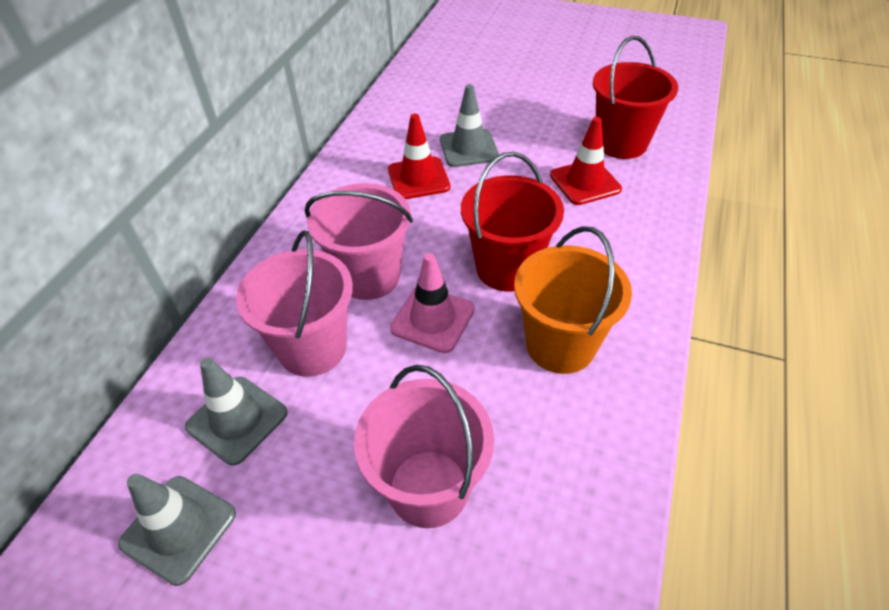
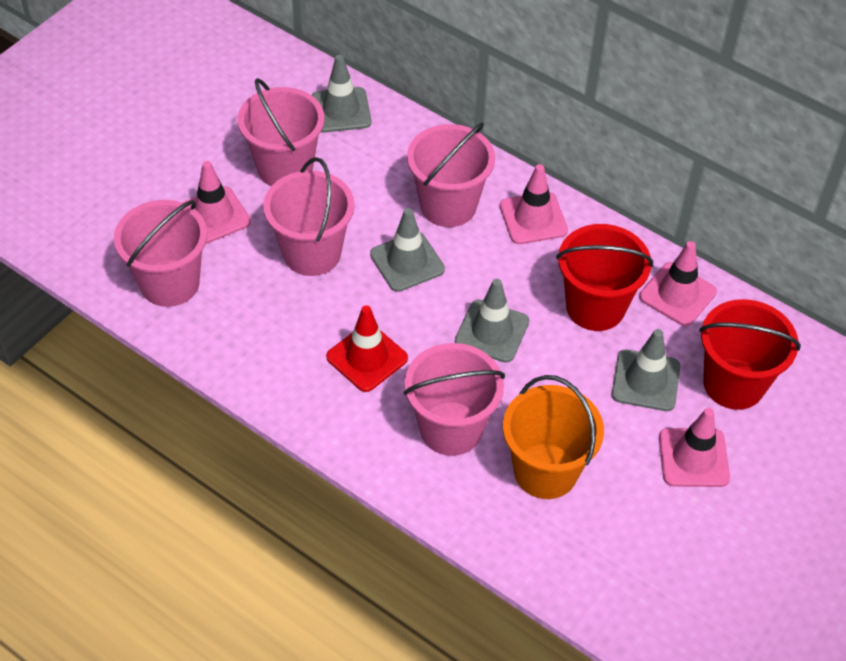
grey traffic cone: [118,474,236,586] [185,358,288,466] [440,84,499,167] = 3 -> [312,55,371,133] [370,208,445,292] [455,279,529,363] [612,329,680,411] = 4
pink bucket: [236,230,353,377] [305,183,413,300] [354,365,494,528] = 3 -> [114,200,207,307] [238,78,324,186] [263,157,355,276] [403,343,505,456] [407,123,495,227] = 5
pink traffic cone: [390,253,475,353] = 1 -> [182,161,251,244] [500,164,568,244] [639,241,717,326] [659,408,730,487] = 4
red traffic cone: [388,114,451,199] [550,117,622,205] = 2 -> [326,305,408,392] = 1

